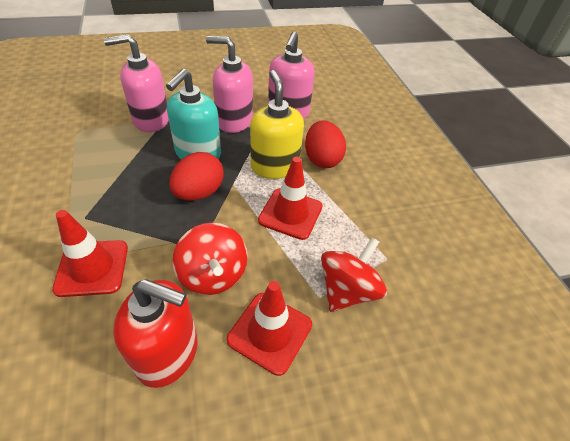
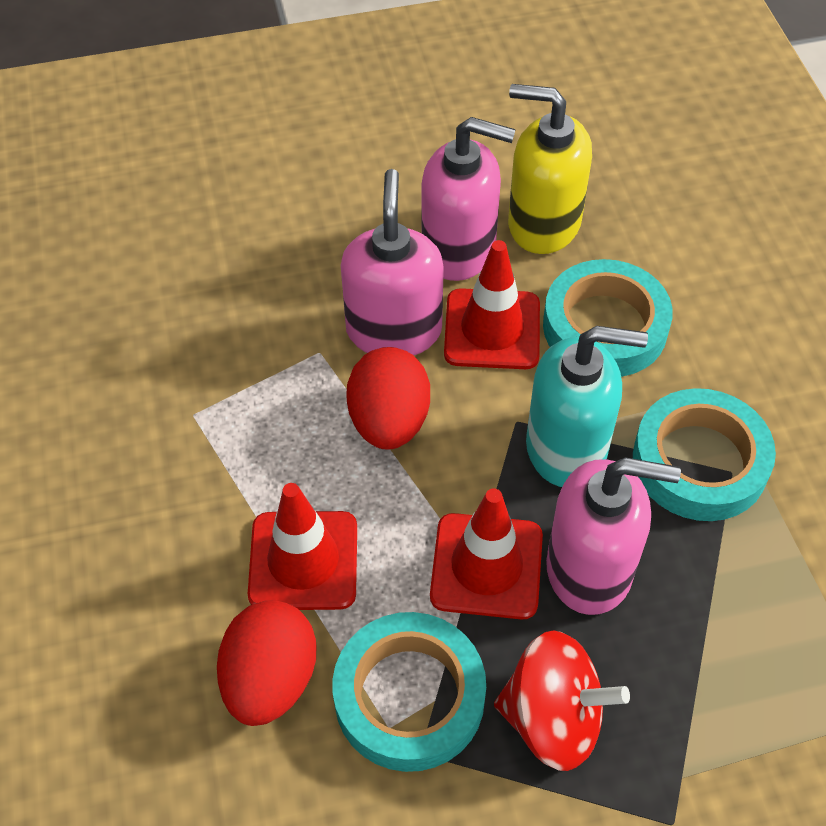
red soap dispenser: [113,279,198,388] = 1 -> none = 0
red spinning top: [172,223,248,295] [321,237,387,312] = 2 -> [494,630,630,771] = 1
turquoise tape: none = 0 -> [333,612,486,772] [543,259,673,377] [633,388,776,521] = 3

